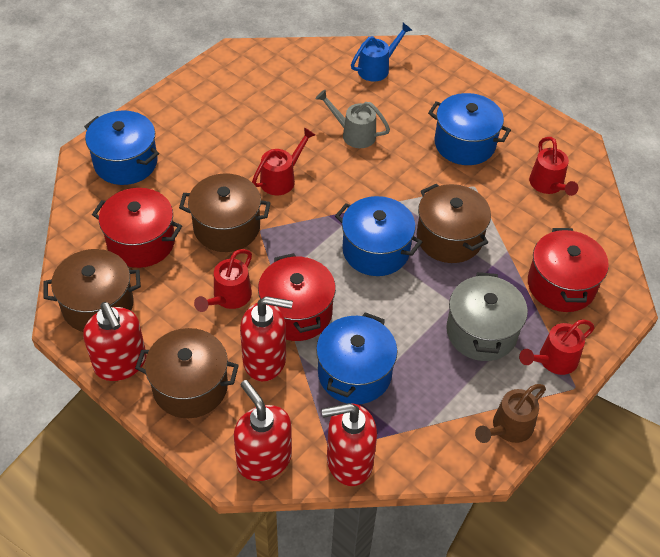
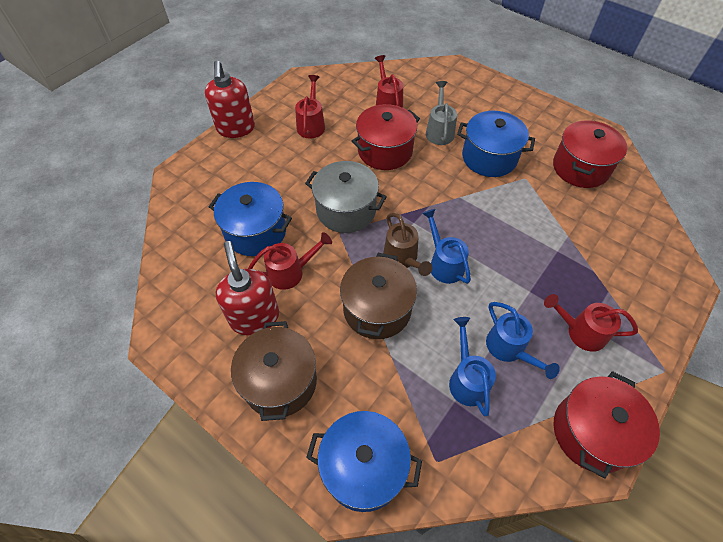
blue pot: [84,111,159,185] [316,312,397,404] [335,196,422,276] [428,93,511,165] = 4 -> [209,182,292,256] [306,411,422,512] [457,111,535,177] = 3
blue watering can: [351,23,412,82] = 1 -> [422,209,471,284] [449,317,496,416] [486,302,560,379] = 3
brown pot: [44,249,141,332] [135,328,239,418] [179,173,270,252] [417,183,491,263] = 4 -> [231,321,317,421] [340,253,417,339] = 2
red soap dispenser: [83,302,146,381] [233,380,292,481] [240,296,293,381] [321,403,377,486] = 4 -> [205,61,255,138] [216,241,279,336] = 2

